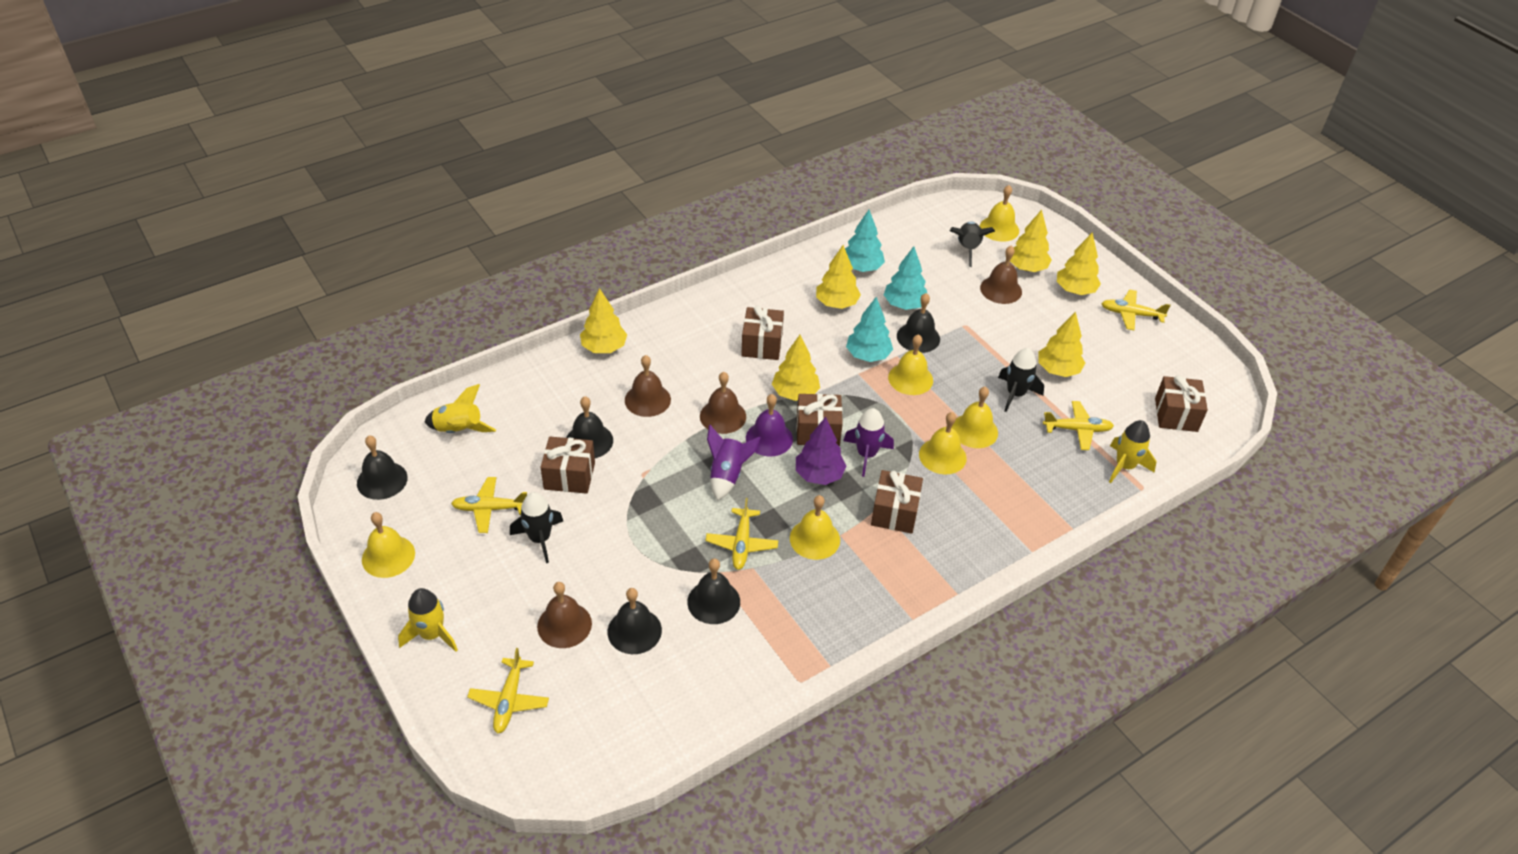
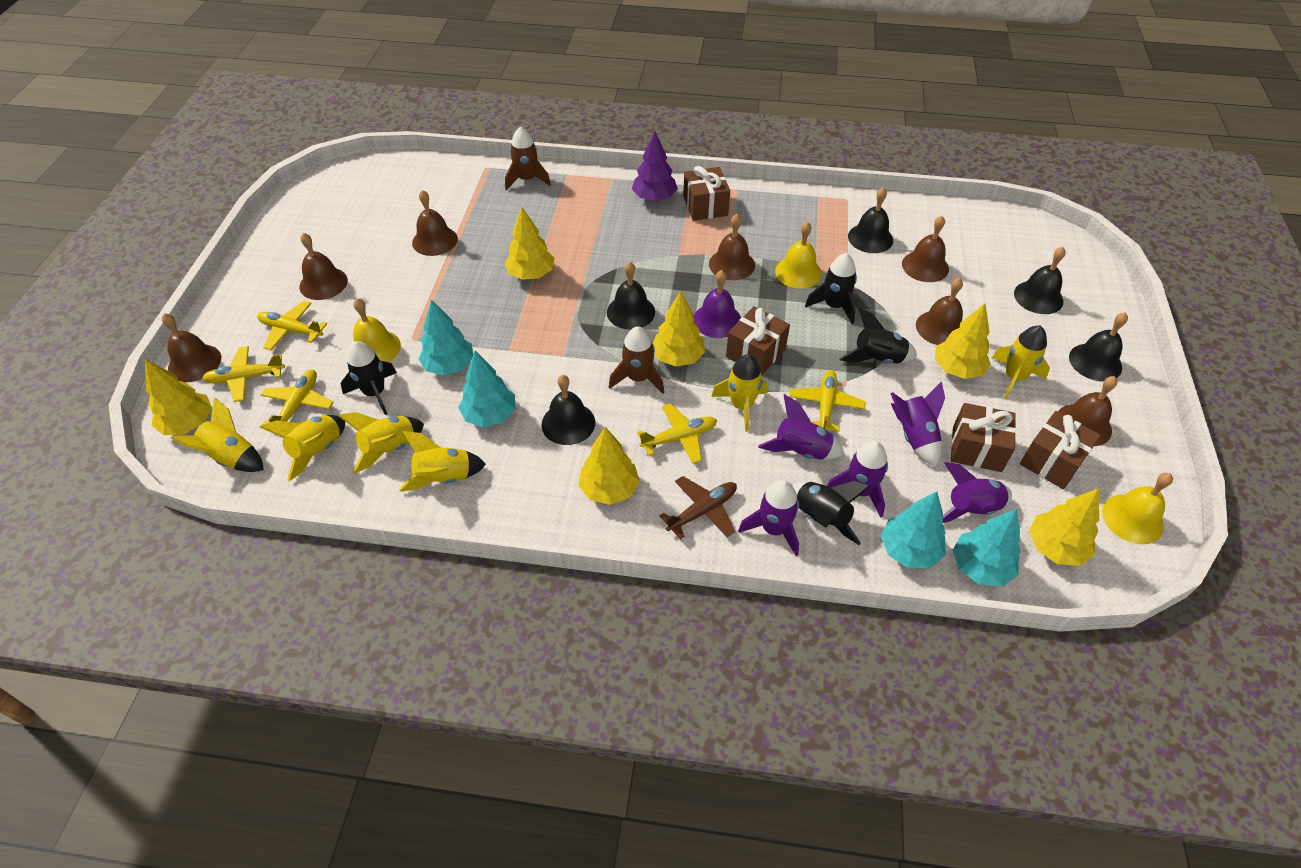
black rocket: [510,492,563,563] [950,221,995,267] [998,348,1044,412] = 3 -> [341,341,397,415] [793,481,871,545] [805,253,857,324] [839,307,917,364] = 4
brown bell: [537,582,592,648] [625,355,671,417] [700,372,746,434] [980,245,1022,304] = 4 -> [162,313,221,382] [299,233,348,300] [412,190,458,256] [709,214,755,280] [902,216,949,282] [916,278,963,345] [1058,376,1117,446] = 7
brown gift: [541,436,595,494] [741,306,784,360] [796,394,843,446] [871,470,923,534] [1155,375,1208,432] = 5 -> [683,166,730,221] [726,306,790,376] [951,403,1016,472] [1020,411,1101,489] = 4
brown plane: none = 0 -> [660,476,737,539] = 1
brown rocket: none = 0 -> [505,127,551,190] [609,327,664,394] = 2
purple rocket: [707,425,761,501] [843,408,894,477] = 2 -> [738,480,799,556] [758,394,844,460] [827,441,888,518] [890,381,945,467] [943,462,1012,523] = 5
turquoise tree: [845,210,885,272] [846,297,893,362] [884,246,927,310] = 3 -> [419,299,473,375] [458,351,515,427] [881,492,946,568] [953,509,1021,587] = 4
yellow bell: [362,512,415,578] [790,495,840,560] [888,334,933,395] [919,412,967,474] [951,387,998,448] [980,185,1019,242] = 6 -> [353,298,401,362] [775,222,822,289] [1102,473,1173,544] = 3
yellow rocket: [398,588,458,652] [425,384,496,433] [1109,420,1156,483] = 3 -> [171,397,264,472] [260,415,345,481] [338,412,424,474] [399,431,486,492] [712,354,768,432] [992,326,1050,399] = 6

